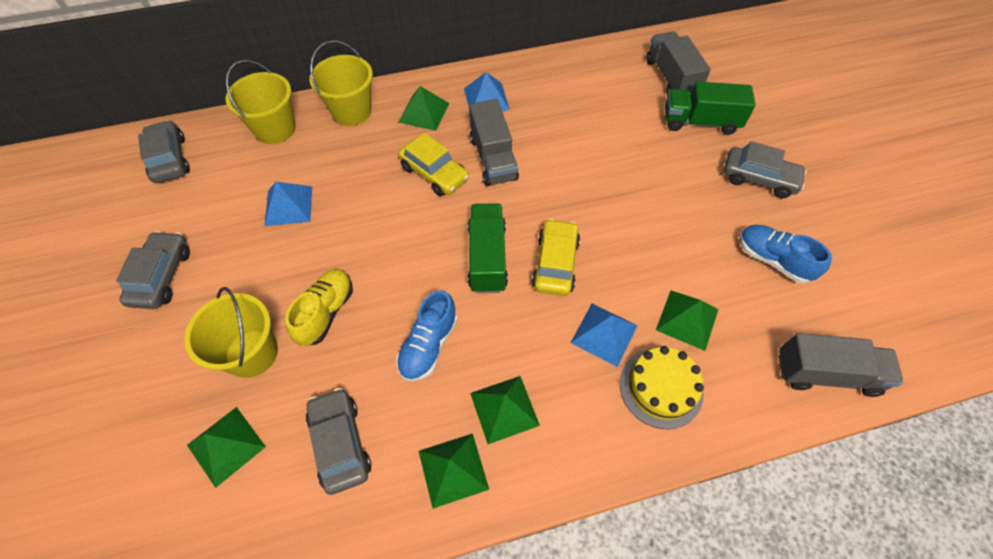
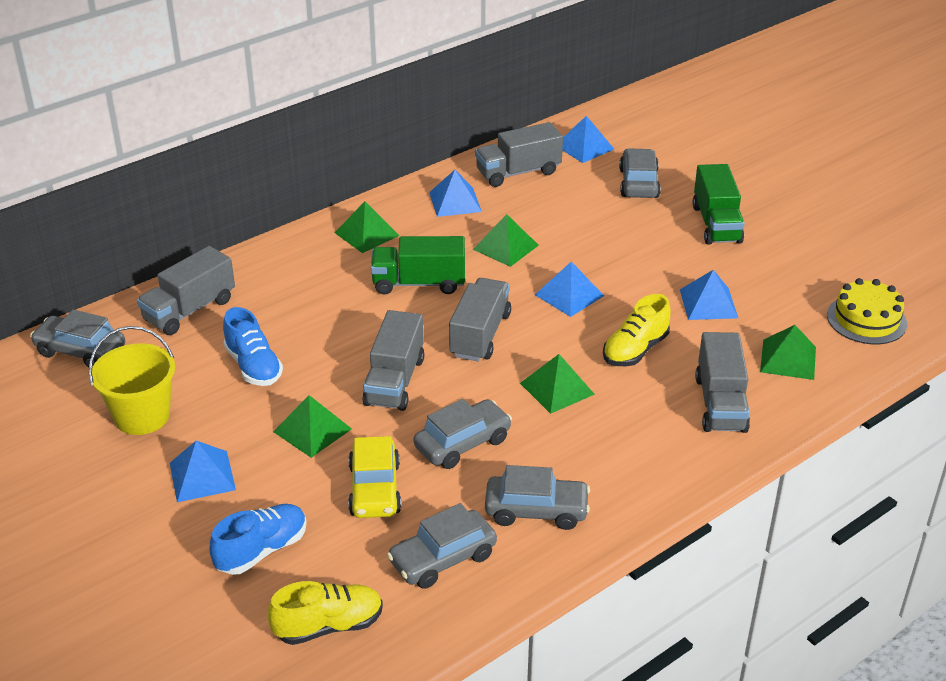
blue pyramid: [264,182,312,226] [464,72,510,111] [571,304,638,367] = 3 -> [170,441,236,502] [429,170,482,217] [535,261,604,317] [562,116,614,163] [680,270,738,320] = 5
grey car: [116,231,190,309] [138,120,190,183] [306,388,371,495] [724,141,807,198] = 4 -> [30,310,125,367] [387,503,497,589] [413,399,512,469] [485,465,590,530] [619,148,661,198] = 5
grey truck: [469,99,519,186] [646,31,711,94] [778,333,903,397] = 3 -> [137,246,235,335] [362,310,424,411] [449,278,511,362] [475,122,563,187] [695,332,750,433] = 5
yellow bucket: [184,287,278,378] [226,60,296,144] [309,40,373,126] = 3 -> [89,326,175,435] = 1
yellow car: [398,133,469,196] [532,219,580,296] = 2 -> [348,436,401,518] = 1
yellow shoe: [285,269,353,346] = 1 -> [268,581,383,645] [603,294,670,366] = 2

